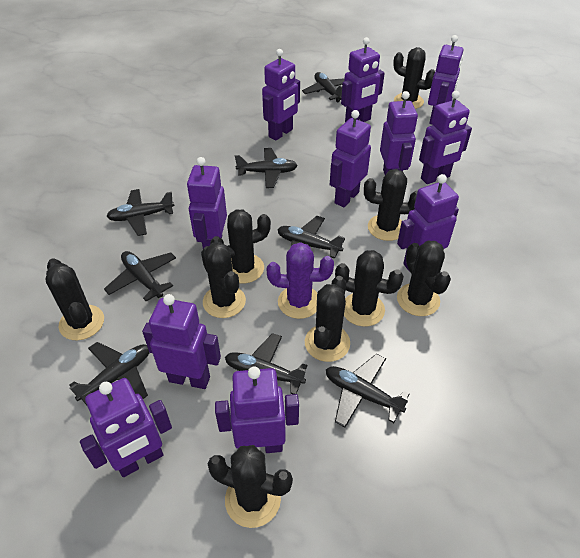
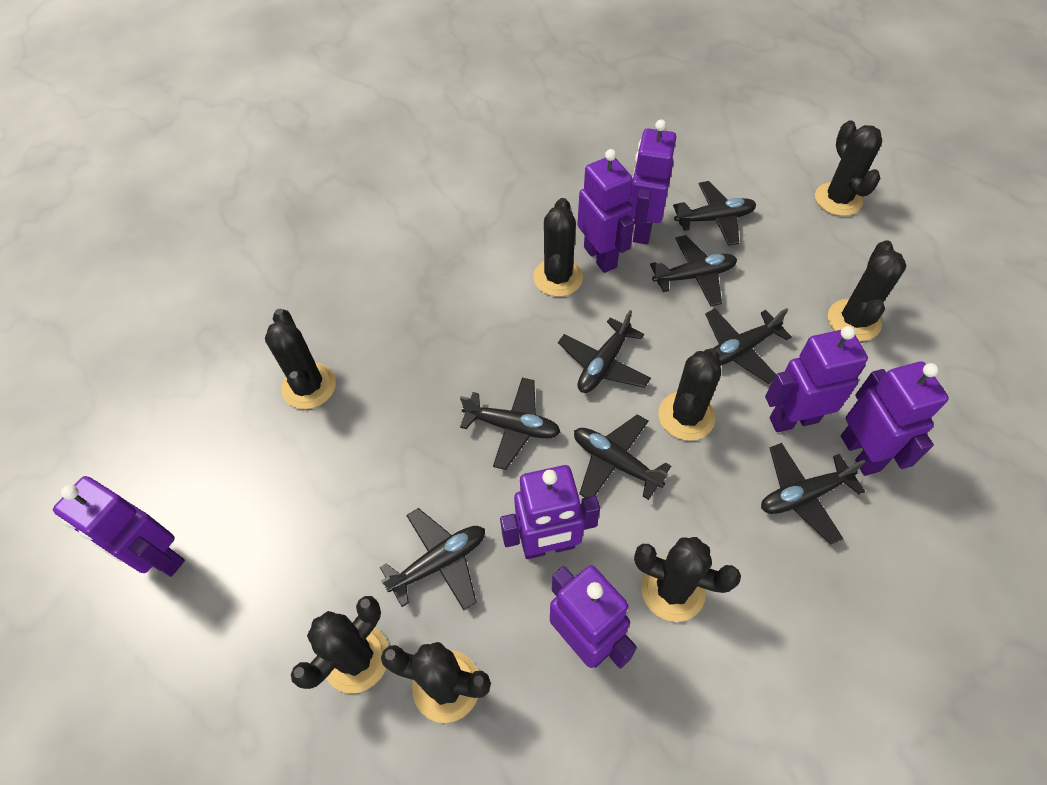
black cactus: [46,258,104,341] [201,242,246,318] [208,445,293,528] [210,209,271,283] [305,276,350,362] [335,250,404,327] [364,169,418,241] [393,47,435,109] [397,241,451,316] = 9 -> [265,309,336,409] [291,596,388,693] [381,642,491,723] [533,198,583,297] [634,537,741,622] [659,348,721,441] [815,120,882,216] [828,240,906,341] = 8
purple cactus: [267,242,334,319] = 1 -> none = 0
purple robot: [80,378,172,477] [142,294,221,389] [187,157,227,249] [215,366,299,453] [262,49,300,141] [330,110,371,207] [341,37,385,122] [380,91,418,175] [397,174,459,272] [419,91,472,184] [428,35,463,124] = 11 -> [53,476,185,577] [500,465,600,559] [550,565,637,669] [577,149,634,273] [629,120,676,244] [765,326,868,432] [841,361,949,476] = 7

